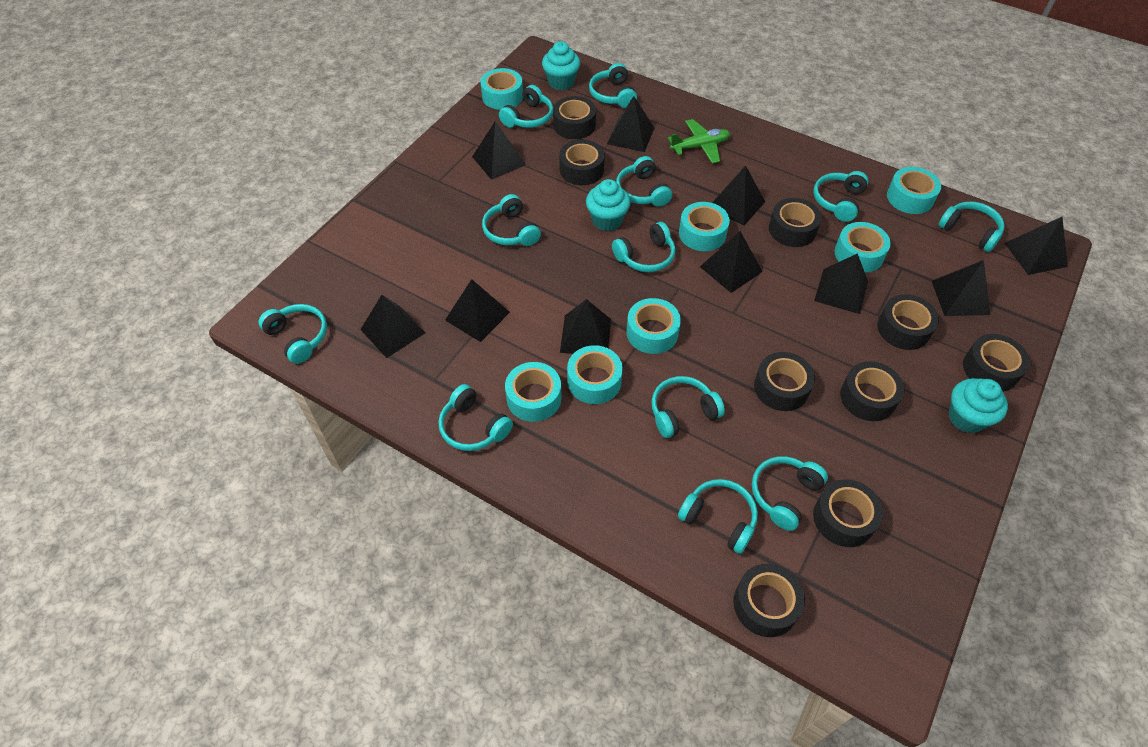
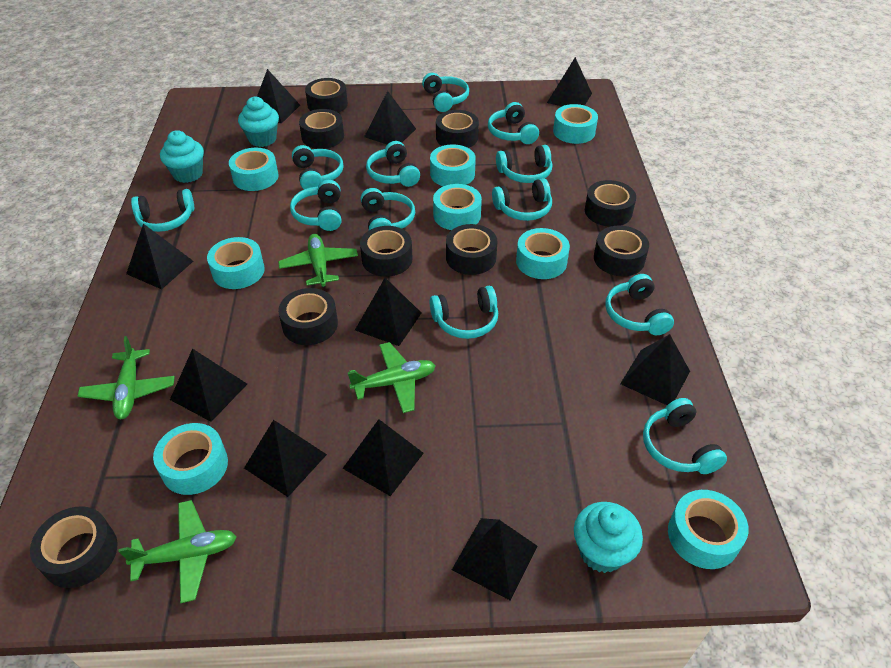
green plane: [668,119,730,164] = 1 -> [78,336,175,419] [118,500,237,603] [278,234,358,287] [348,342,436,413] = 4
turquoise tape: [481,68,523,110] [505,362,561,422] [567,345,623,404] [626,298,681,354] [679,202,730,251] [834,222,891,273] [887,167,941,214] = 7 -> [153,423,228,495] [207,237,265,289] [229,148,278,191] [430,144,476,186] [433,184,482,230] [516,228,570,279] [553,104,598,144] [668,490,749,569] = 8

